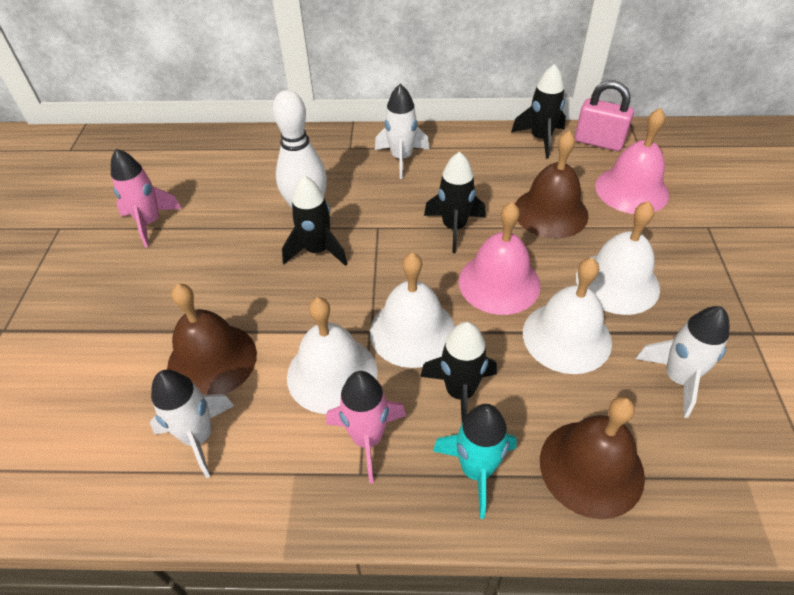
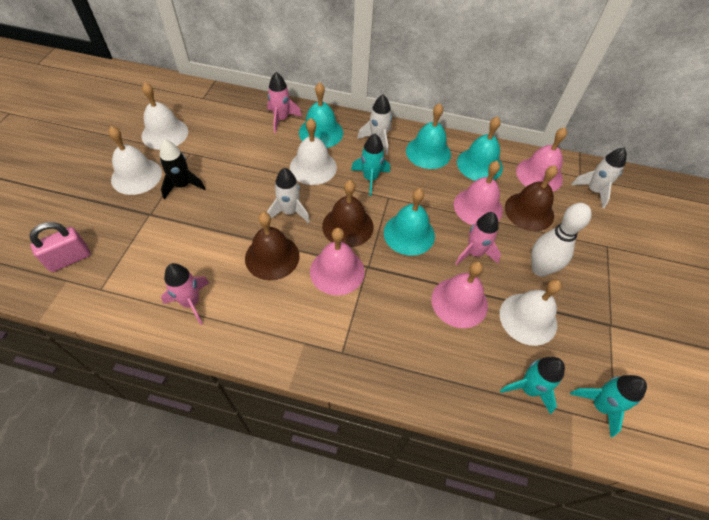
black rocket: [282,176,347,266] [420,322,497,422] [424,151,486,253] [511,64,566,158] = 4 -> [160,139,205,200] = 1
pink bell: [459,202,541,315] [595,108,669,214] = 2 -> [310,228,365,295] [431,261,488,328] [454,161,503,225] [516,127,567,191] = 4
pink rocket: [111,149,182,248] [326,371,406,484] = 2 -> [161,263,209,325] [267,72,302,133] [455,212,501,265] = 3
turquoise bell: none = 0 -> [299,82,343,148] [384,189,435,256] [406,103,451,169] [457,116,503,181] = 4
turquoise rocket: [433,404,517,519] = 1 -> [351,134,390,196] [500,357,565,414] [570,375,647,437] = 3

